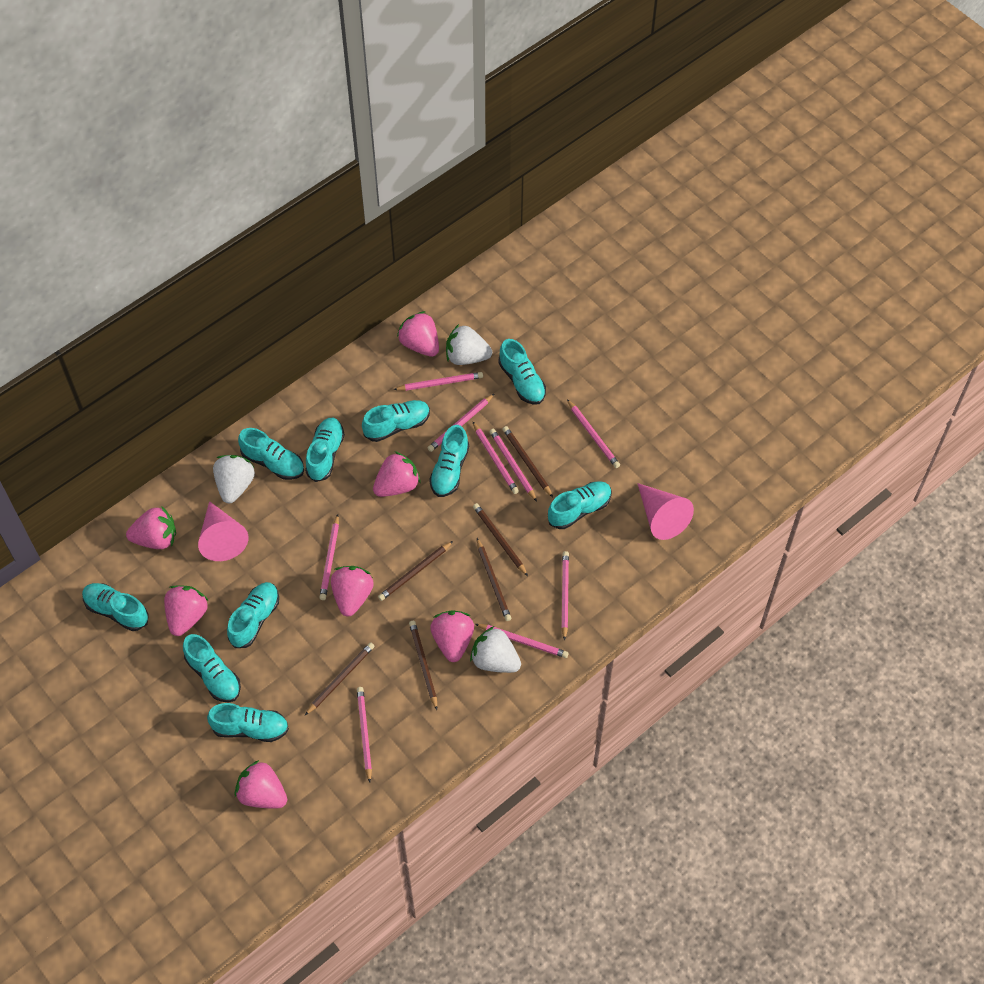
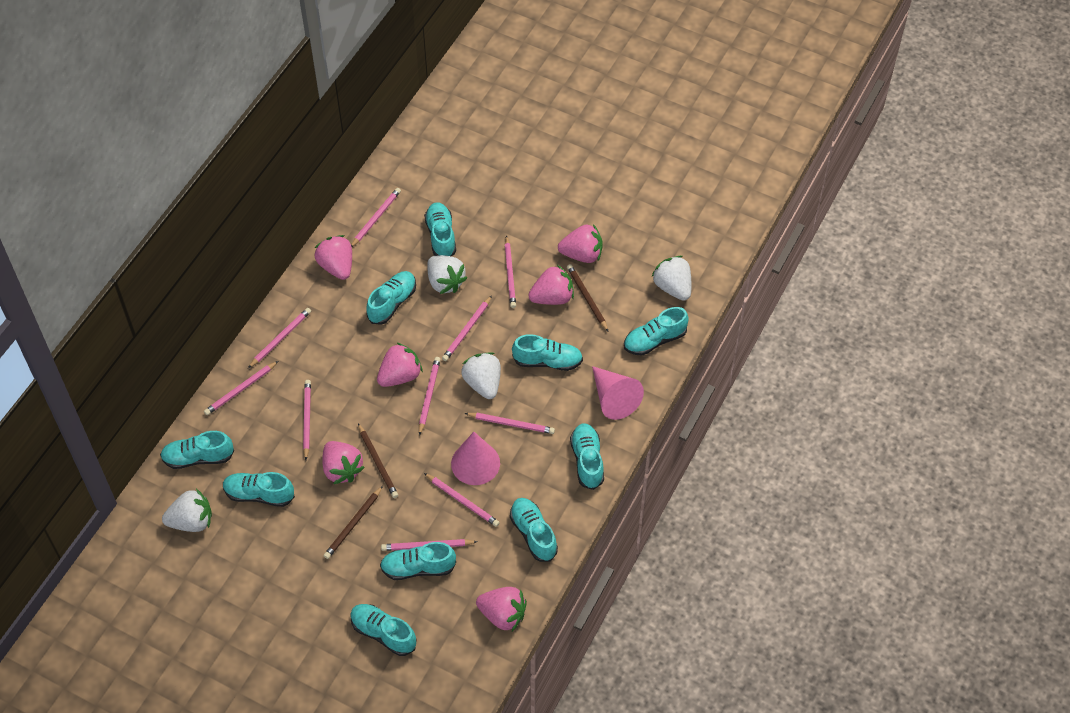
brown pencil: [305,642,375,715] [378,541,453,601] [409,621,437,710] [473,503,528,576] [477,538,511,621] [502,426,553,497] = 6 -> [324,486,383,559] [358,423,398,498] [567,264,608,331] = 3
pink pencil: [319,514,339,600] [357,687,372,783] [393,372,483,391] [428,394,494,452] [472,421,519,494] [475,624,569,658] [489,429,537,502] [561,551,569,641] [567,399,620,468] = 9 -> [204,361,278,415] [248,308,311,368] [303,380,311,460] [351,188,401,247] [381,539,477,551] [419,357,441,436] [424,473,500,527] [442,295,492,361] [464,413,555,434] [505,235,516,308] = 10
pink strawberry: [126,507,176,549] [164,585,209,636] [235,760,287,809] [331,566,374,616] [373,451,421,497] [397,311,439,357] [430,610,474,662] = 7 -> [315,235,352,280] [322,441,365,484] [377,342,423,387] [476,587,527,631] [528,265,574,305] [558,224,603,263] = 6
white strawberry: [213,455,255,503] [446,324,492,365] [470,626,521,673] = 3 -> [162,489,212,532] [427,255,467,294] [461,352,501,399] [652,256,691,301] = 4

